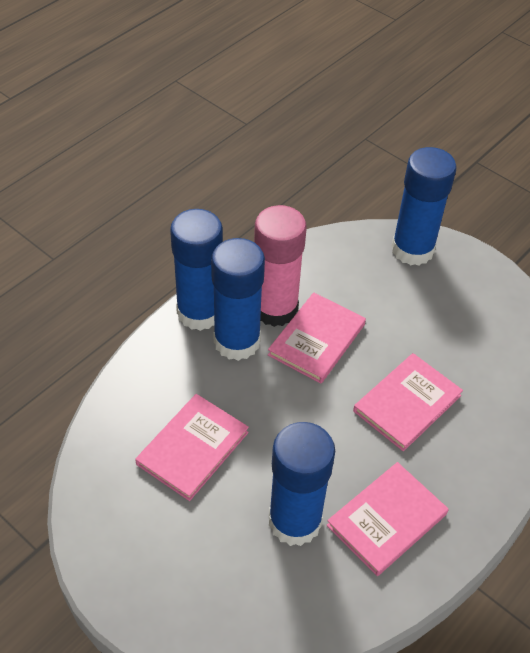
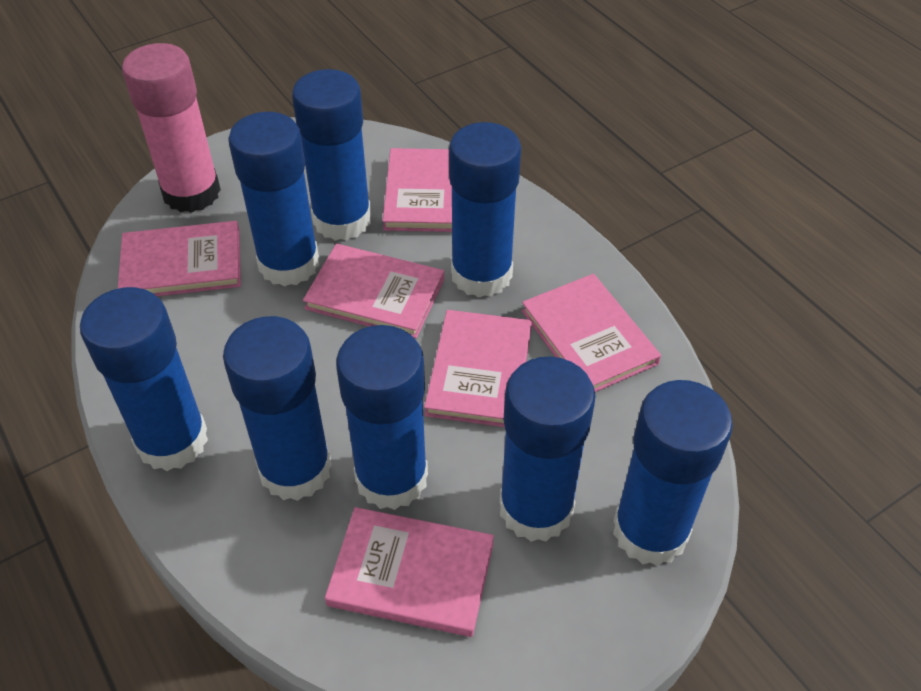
blue glue stick: [170,209,223,331] [211,238,265,361] [269,422,335,546] [391,147,457,266] = 4 -> [80,287,208,471] [223,316,332,501] [228,112,320,287] [292,69,371,241] [336,325,428,510] [449,122,521,297] [499,356,596,542] [613,380,733,566] = 8
pink book: [135,394,249,501] [268,292,366,384] [326,462,448,576] [353,353,463,451] = 4 -> [118,221,241,296] [303,244,444,339] [325,507,494,637] [383,148,452,232] [424,310,532,427] [522,274,661,392] = 6

